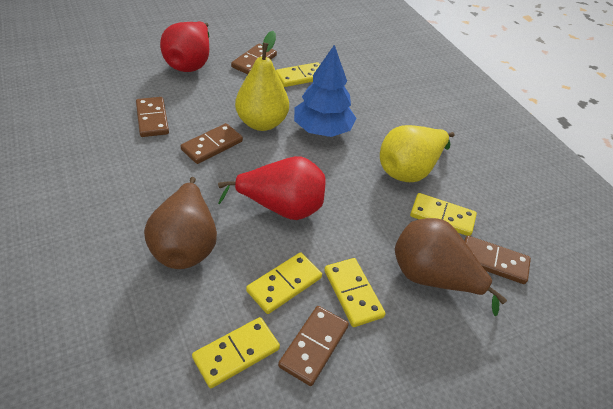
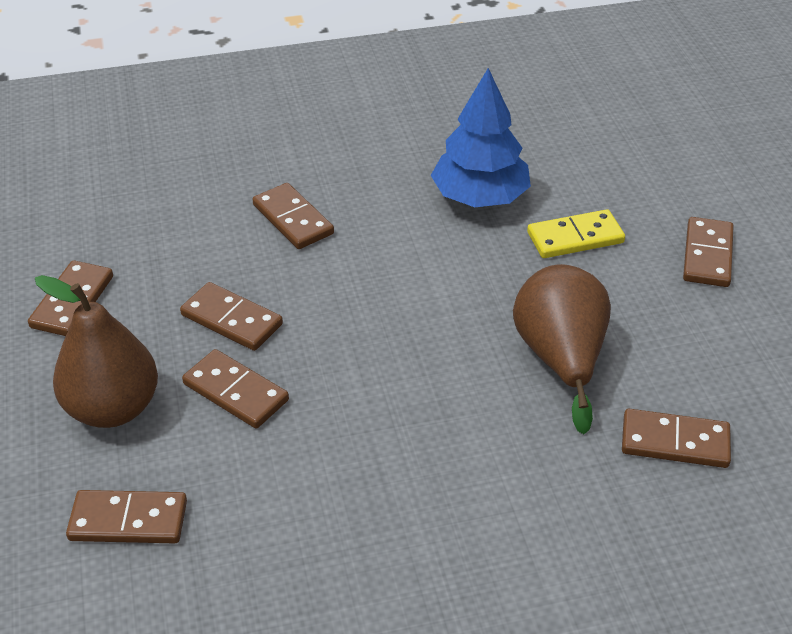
brown domino: [136,97,169,137] [181,123,243,164] [231,44,277,74] [278,306,349,386] [464,236,531,284] = 5 -> [28,260,113,336] [66,490,187,543] [180,282,283,351] [182,349,289,428] [253,183,334,249] [622,409,731,468] [683,217,733,287] = 7
red pear: [160,21,210,72] [218,156,326,220] = 2 -> none = 0
yellow domino: [192,317,280,388] [246,252,322,314] [275,62,320,87] [324,258,385,327] [410,193,477,236] = 5 -> [527,209,625,258] = 1
yellow pear: [235,31,289,131] [380,125,455,182] = 2 -> none = 0

